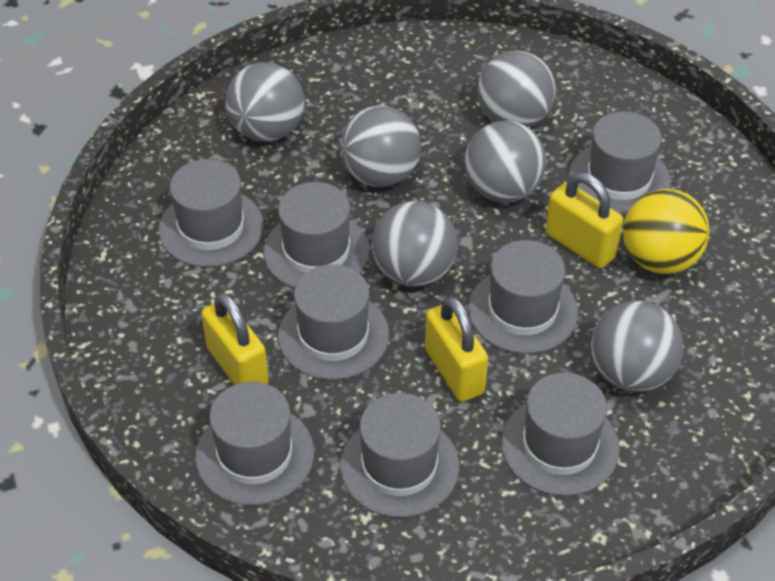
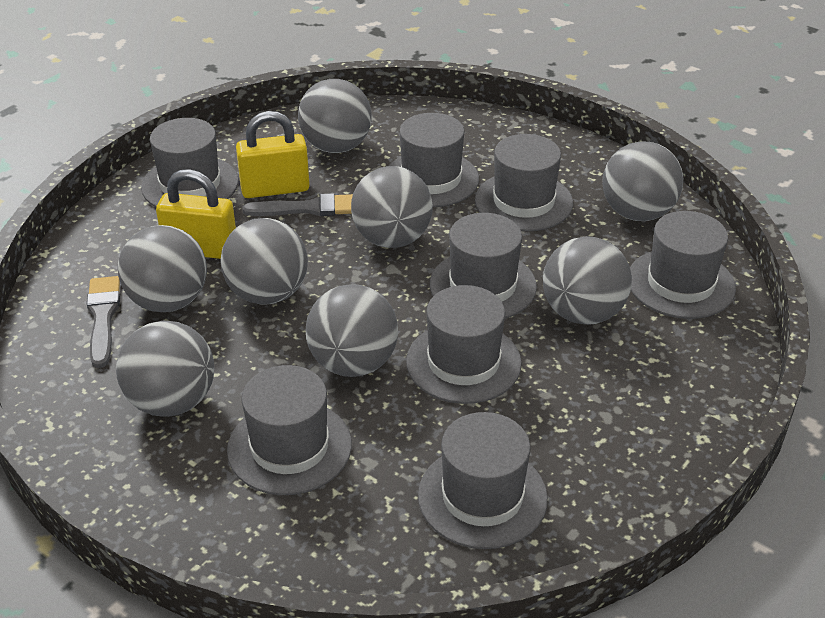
grey ball: [226,63,304,142] [340,106,421,187] [372,201,458,287] [464,121,546,203] [477,51,556,127] [591,301,683,392] = 6 -> [116,321,214,417] [118,225,207,312] [221,218,308,305] [298,79,372,153] [306,284,398,377] [351,166,433,248] [543,236,632,325] [602,141,683,221] = 8
grey brush: none = 0 -> [87,276,120,368] [243,193,353,216] = 2
yellow ball: [623,189,710,274] = 1 -> none = 0
yellow padlock: [201,292,269,385] [425,296,488,402] [546,172,623,268] = 3 -> [156,169,236,259] [236,111,310,198] = 2

